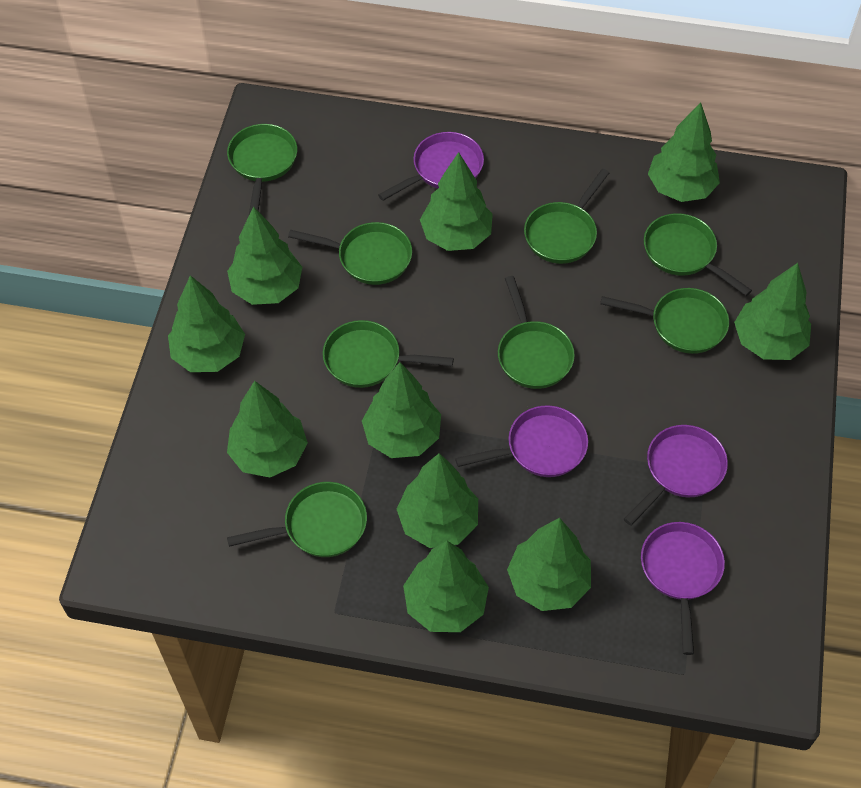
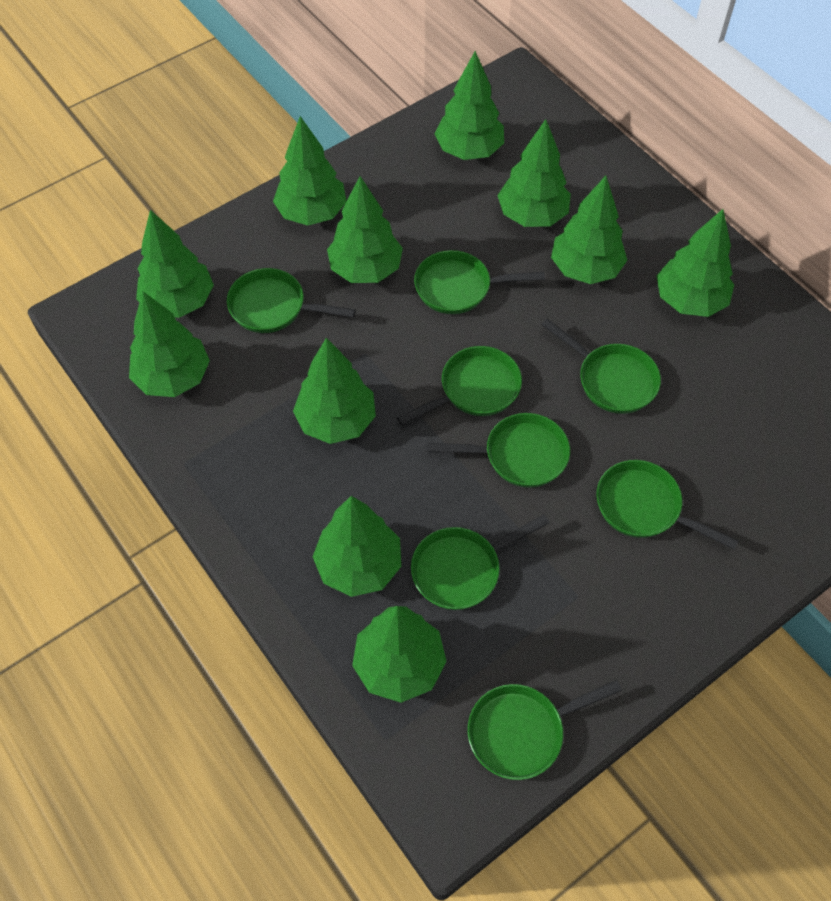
green tree: [168,275,245,372] [227,206,302,305] [227,381,308,477] [362,362,441,458] [397,453,478,548] [403,541,489,632] [420,152,493,251] [507,518,591,611] [648,102,720,202] [734,263,811,360] = 10 -> [129,291,210,397] [136,210,214,318] [273,116,347,226] [293,338,376,444] [313,496,401,597] [327,176,403,283] [352,606,447,703] [434,51,504,160] [497,119,571,227] [551,176,627,284] [657,209,734,317] = 11
purple pan: [378,132,484,201] [455,405,588,477] [624,425,728,526] [641,522,725,655] = 4 -> none = 0

